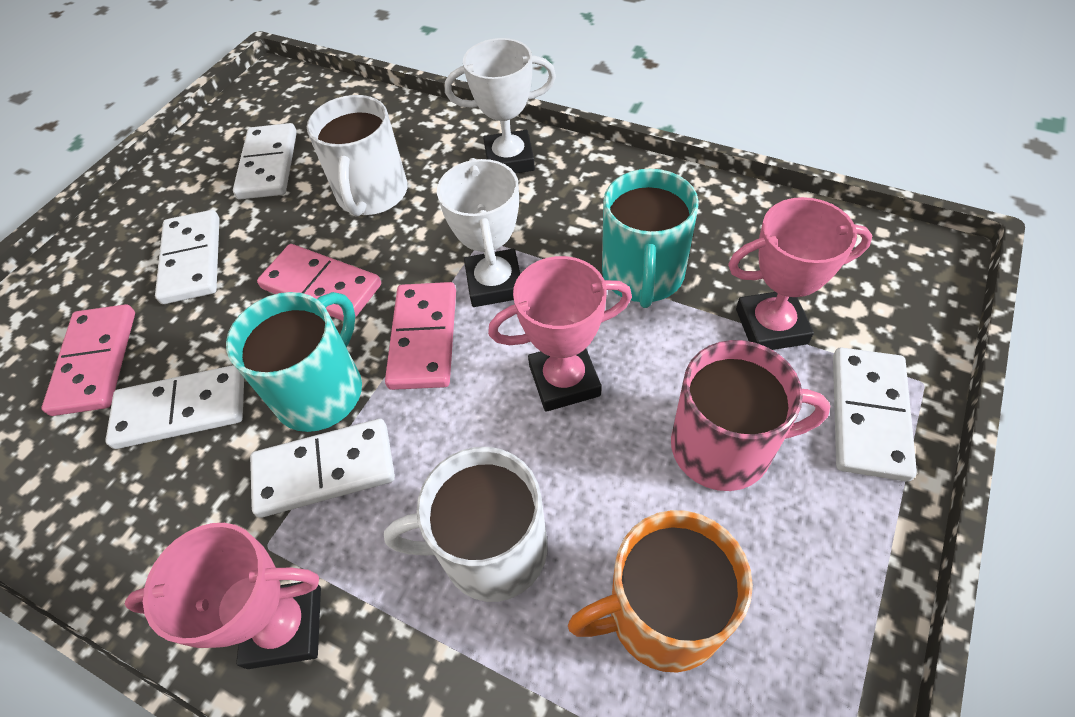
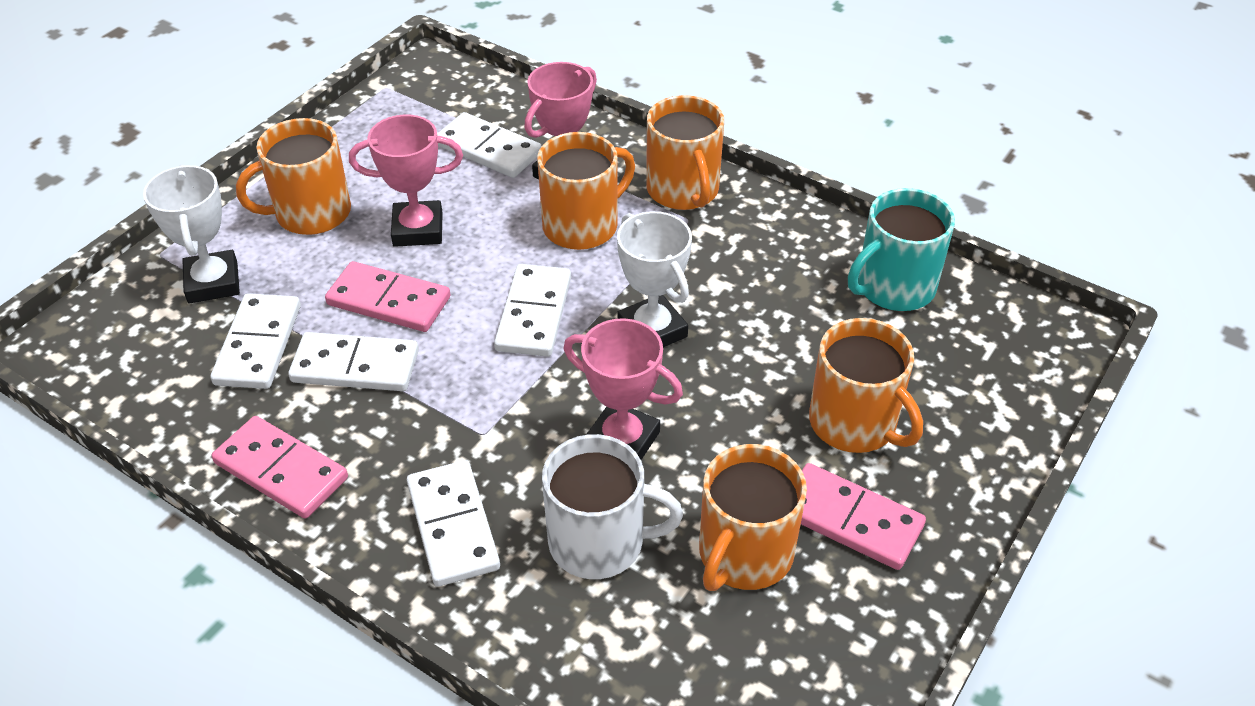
orange mug: [568,510,753,672] = 1 -> [236,118,351,235] [537,132,635,250] [646,95,724,210] [699,444,807,591] [809,318,923,453] = 5
pink mug: [671,340,830,491] = 1 -> none = 0
turquoise mug: [226,292,362,432] [602,169,699,308] = 2 -> [848,188,955,311] = 1
white mug: [307,95,408,217] [384,447,547,602] = 2 -> [542,434,683,579] = 1

